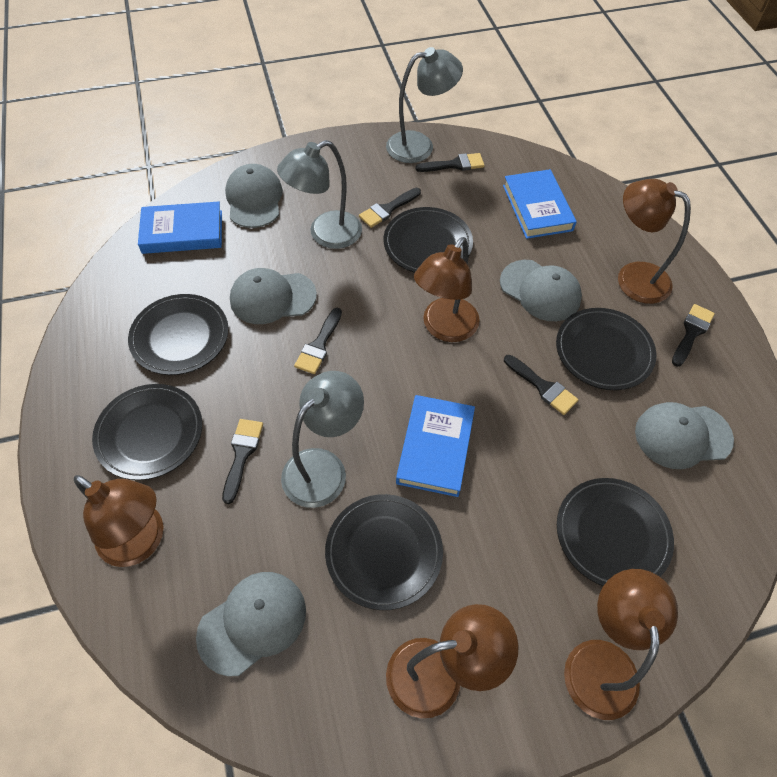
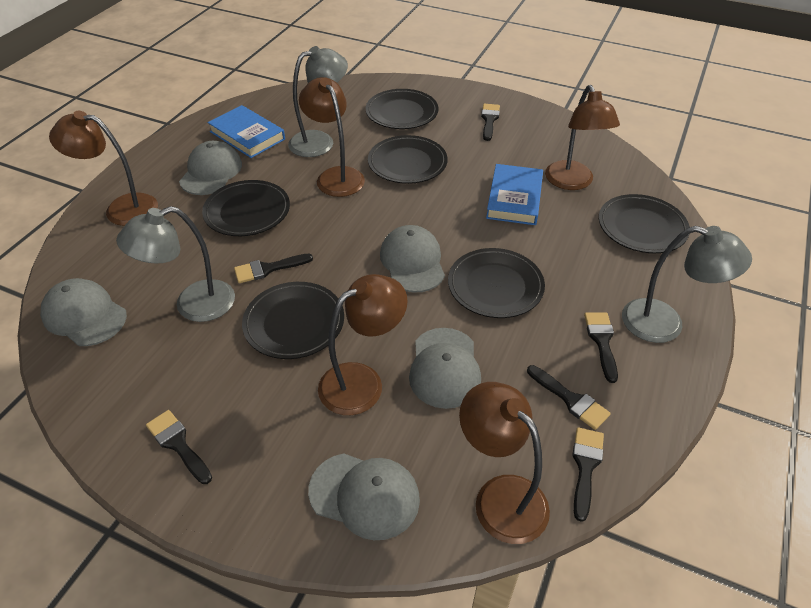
blue book: [138,201,222,254] [396,395,475,497] [503,169,577,239] = 3 -> [207,105,285,158] [486,164,543,225] = 2

